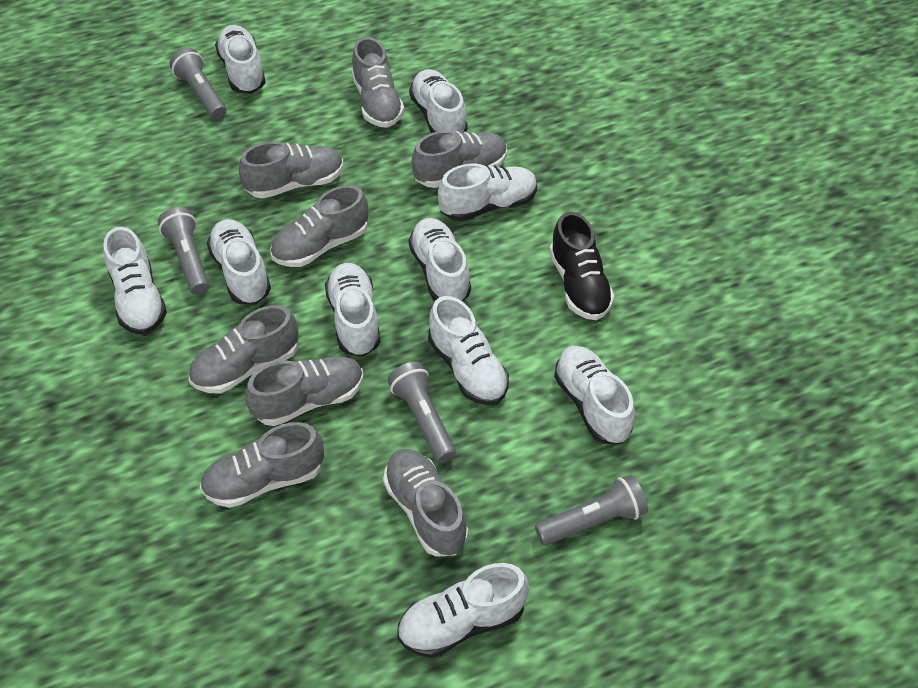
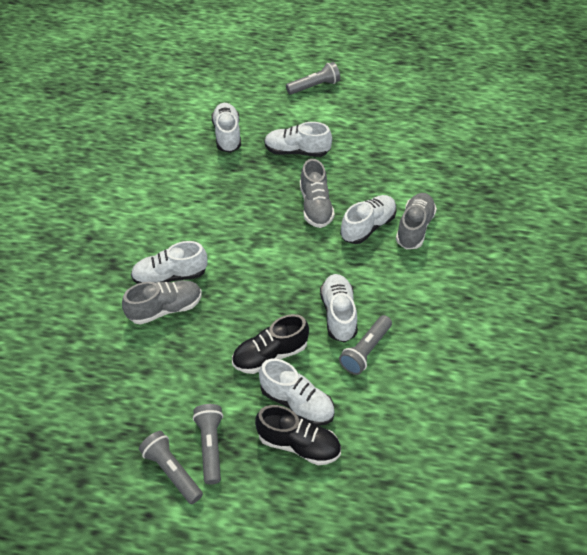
black shoe: [549,212,614,320] = 1 -> [232,314,309,374] [255,405,341,465] = 2
grey shoe: [189,305,299,394] [200,422,324,508] [239,141,344,199] [245,356,363,426] [270,185,368,267] [352,37,404,128] [383,449,468,557] [412,130,507,188] = 8 -> [122,280,202,325] [300,159,335,228] [396,193,437,249] = 3
white shoe: [103,227,167,335] [207,219,271,304] [215,25,266,94] [325,263,381,357] [397,563,529,658] [408,218,471,301] [409,69,468,133] [428,296,509,405] [438,163,537,221] [554,346,635,444] = 10 -> [131,241,207,284] [211,103,241,153] [259,359,335,426] [264,122,332,157] [320,274,358,343] [340,195,397,244] = 6

